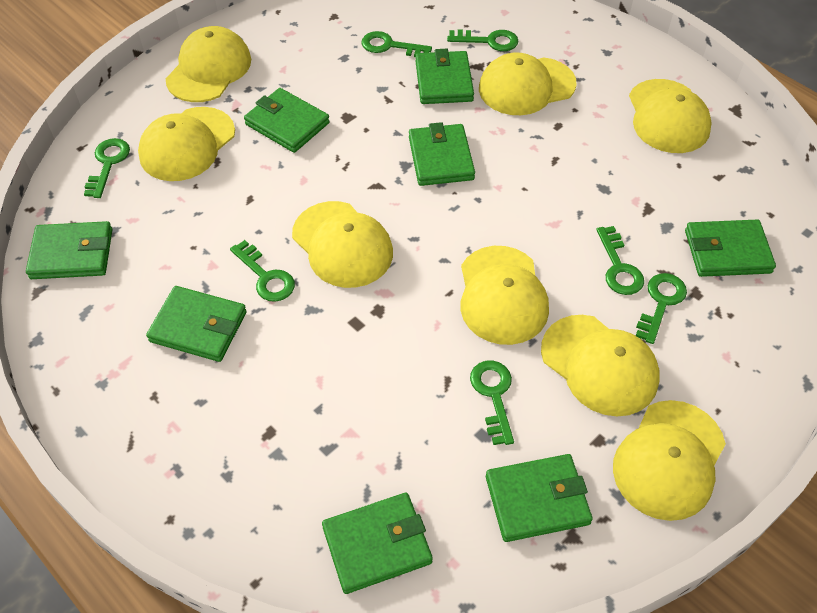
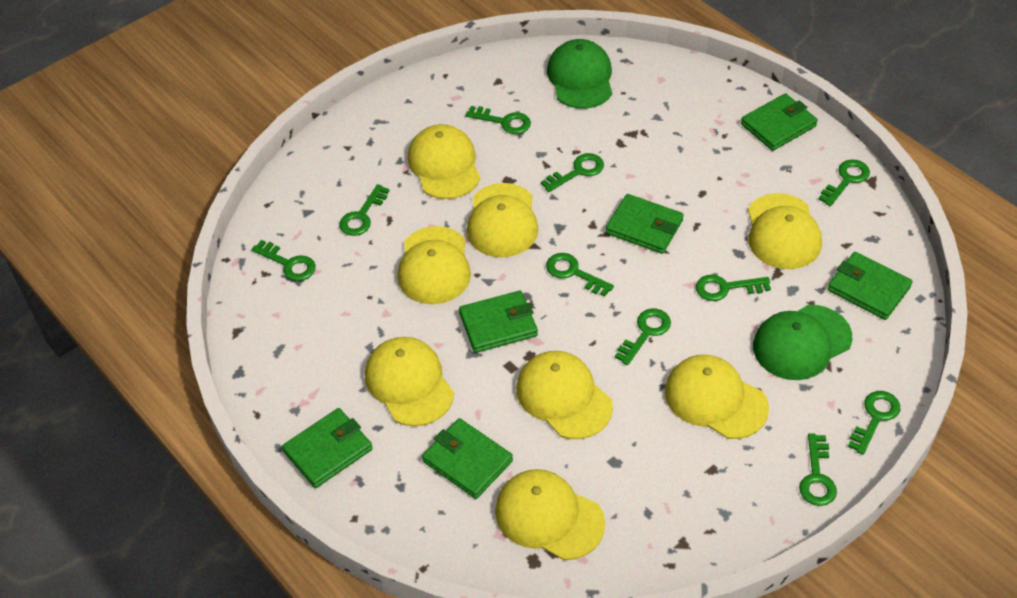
green cap: none = 0 -> [547,39,612,109] [753,305,852,380] = 2
green key: [84,138,130,198] [230,240,295,302] [361,31,432,57] [447,29,518,51] [470,360,514,445] [596,226,644,295] [636,273,687,344] = 7 -> [251,240,316,281] [339,184,390,236] [465,106,531,134] [541,153,604,192] [546,253,614,297] [615,309,671,365] [696,275,771,301] [799,433,837,506] [818,159,870,206] [848,391,900,455] = 10
green wallet: [26,221,112,279] [146,286,247,362] [244,88,330,153] [322,493,433,594] [409,122,475,186] [416,49,474,104] [486,454,593,542] [685,219,776,277] = 8 -> [282,408,373,488] [422,418,513,499] [459,291,538,353] [606,194,684,254] [741,93,818,151] [828,252,912,320] = 6

